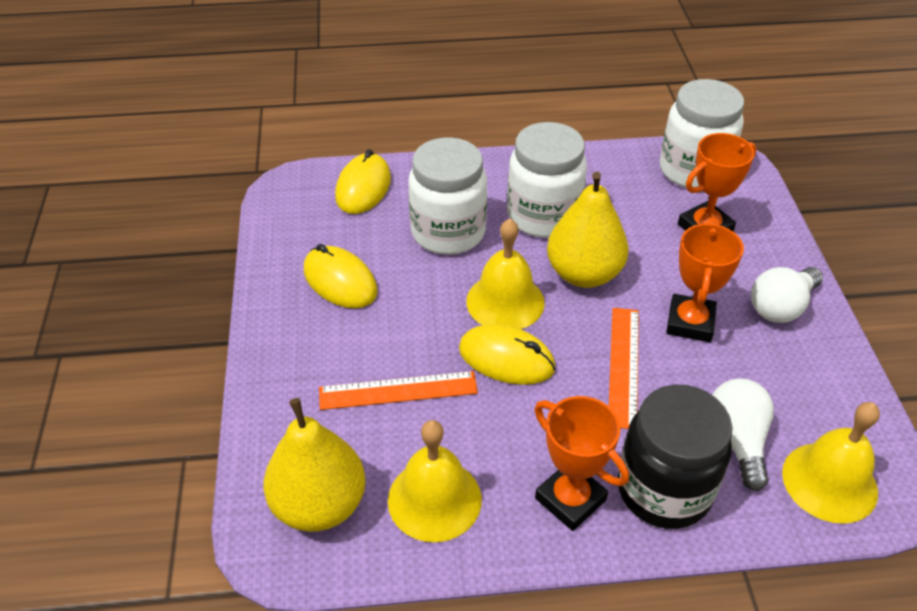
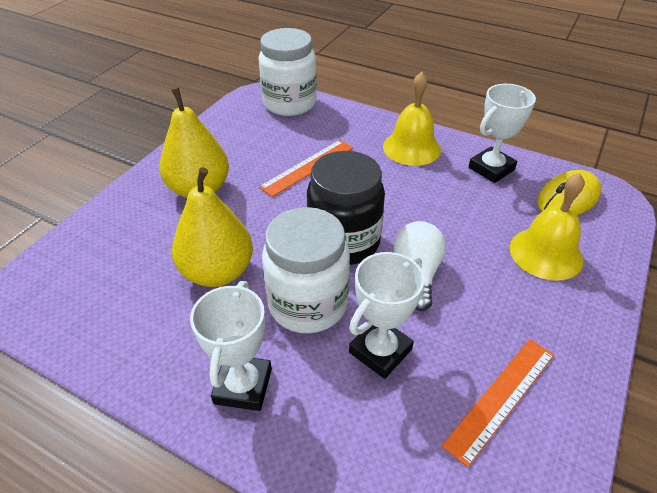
orange trophy: [534,396,629,531] [666,222,744,342] [678,133,757,232] = 3 -> none = 0
white jar: [408,137,487,255] [507,122,587,237] [660,79,744,188] = 3 -> [259,28,317,116] [262,207,350,333] = 2
white light bulb: [713,379,774,491] [751,267,823,323] = 2 -> [394,221,446,311] = 1
white trophy: none = 0 -> [190,281,272,411] [349,252,425,379] [469,84,536,183] = 3
yellow bell: [388,420,482,542] [466,219,545,329] [782,402,880,524] = 3 -> [383,72,441,166] [510,173,585,281] = 2
yellow mouse: [304,244,378,308] [335,149,391,214] [459,324,555,385] = 3 -> [537,170,601,215] = 1

